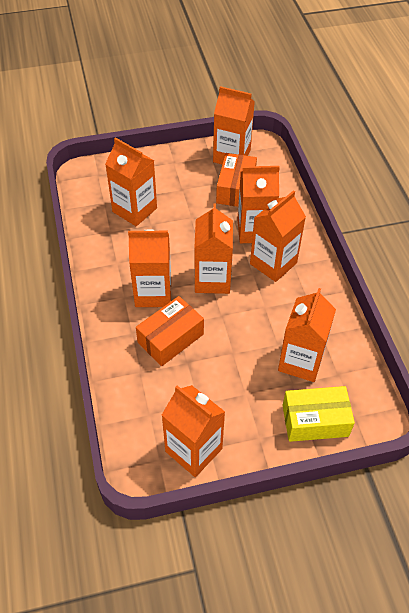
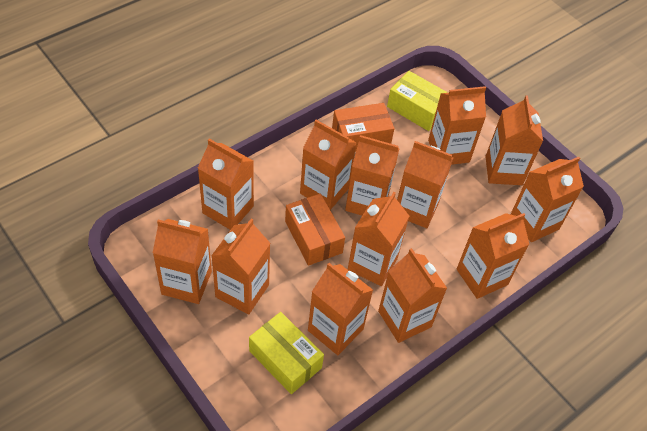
orange carton: [105,137,157,226] [128,230,171,307] [162,385,225,477] [194,203,233,294] [213,86,255,164] [237,166,280,243] [250,190,306,282] [278,288,336,382] = 8 -> [153,219,212,304] [198,139,254,230] [211,219,270,314] [300,120,357,210] [308,263,373,355] [345,135,400,216] [348,192,409,286] [378,248,447,343] [397,141,453,228] [428,86,486,165] [457,213,529,299] [485,96,543,185] [511,157,584,242] = 13
yellow box: [282,386,355,442] = 1 -> [249,312,324,394] [387,71,448,131] = 2

